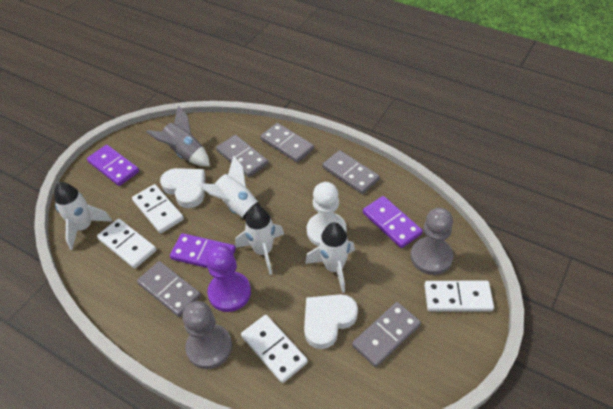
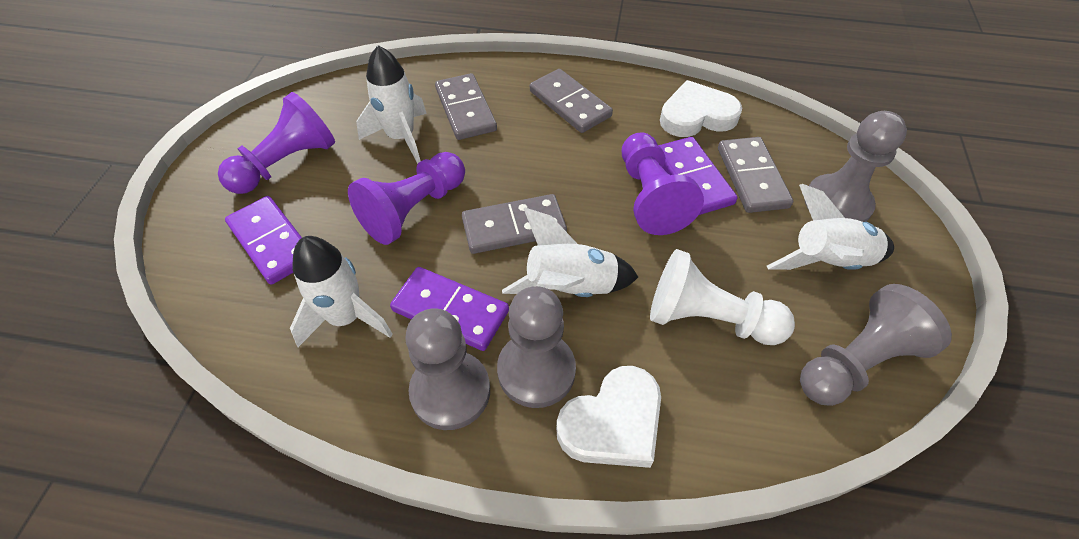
grey domino: [137,261,201,317] [216,135,268,177] [260,123,314,163] [322,150,380,194] [352,302,421,367] = 5 -> [435,73,497,140] [462,194,567,254] [530,69,613,133] [718,137,793,213] = 4
grey pawn: [182,301,232,369] [410,208,453,275] = 2 -> [405,308,490,430] [497,286,576,408] [800,284,952,406] [805,111,907,222] = 4
grey rocket: [146,105,210,166] = 1 -> none = 0
purple pawn: [206,245,251,312] = 1 -> [218,92,335,194] [348,152,465,245] [622,132,704,235] = 3
white domino: [97,219,156,269] [132,184,184,233] [241,315,308,383] [424,281,494,312] = 4 -> none = 0

